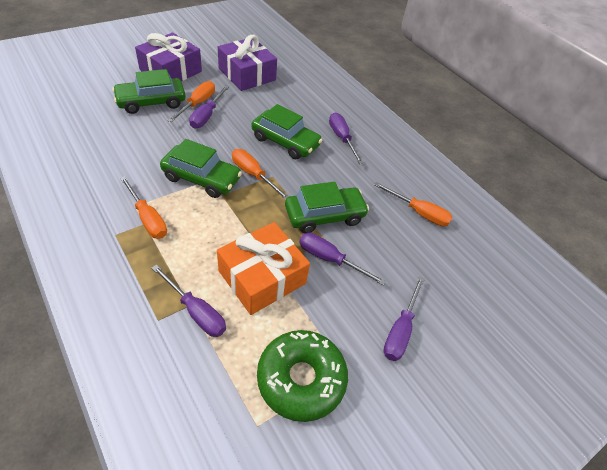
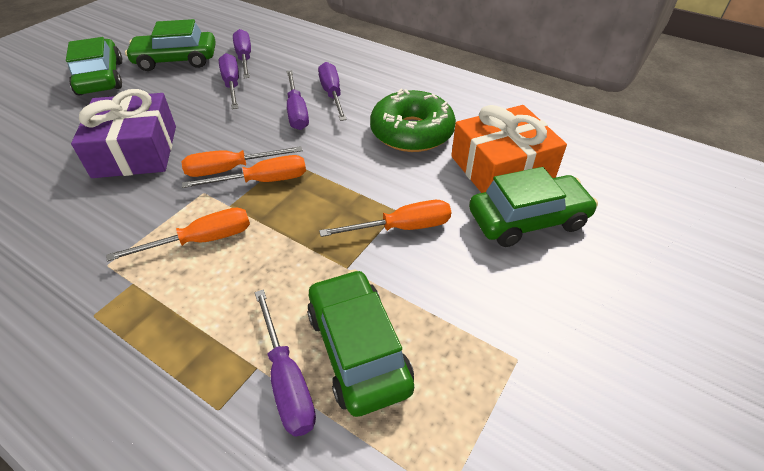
purple gift: [135,32,202,81] [218,35,277,91] = 2 -> [71,89,176,178] = 1

